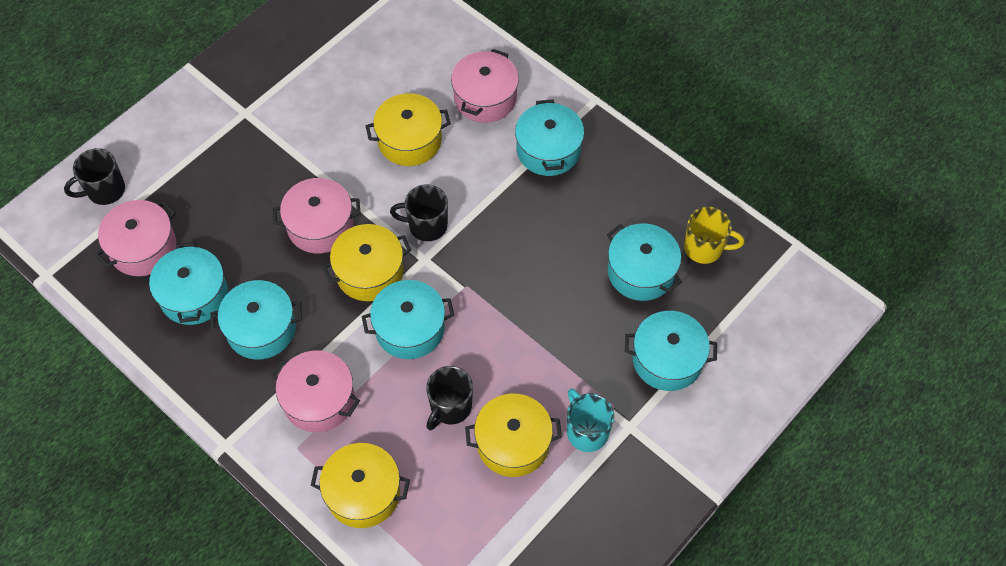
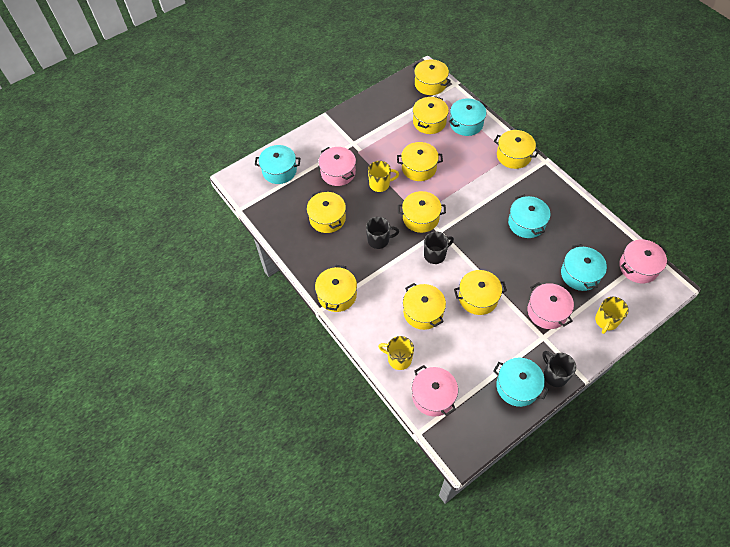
turquoise mug: [567,389,614,452] = 1 -> none = 0
turquoise pot: [149,242,228,325] [210,280,302,360] [362,280,454,359] [515,100,584,176] [607,223,682,301] [625,311,717,391] = 6 -> [255,145,300,184] [449,98,487,136] [493,357,549,407] [508,195,550,238] [561,244,607,291] = 5
yellow mug: [684,207,744,264] = 1 -> [368,161,399,192] [378,336,414,370] [595,297,629,334] = 3
yellow pot: [311,443,410,528] [322,224,411,301] [366,93,451,166] [465,394,562,477] = 4 -> [307,191,346,233] [315,265,357,312] [397,142,443,181] [398,191,446,233] [403,283,446,330] [413,59,451,95] [413,96,449,134] [454,270,507,315] [494,130,539,169] = 9

